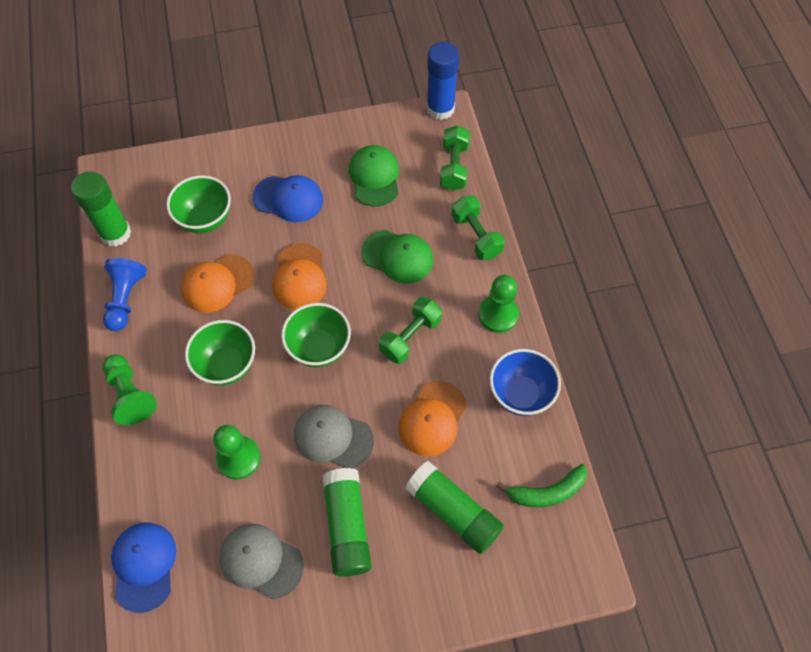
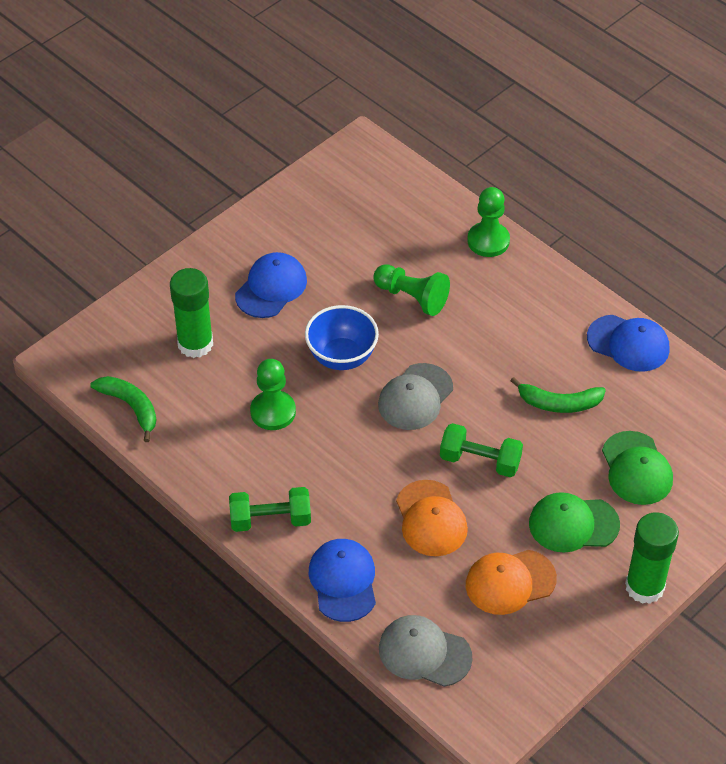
blue cap: [111,523,176,613] [253,175,323,222] = 2 -> [235,252,307,318] [309,539,376,622] [587,315,669,372] = 3
blue glue stick: [426,42,459,120] = 1 -> none = 0
blue pawn: [103,258,147,331] = 1 -> none = 0
green banana: [496,464,587,507] = 1 -> [90,376,156,442] [510,377,606,413] = 2
green bowl: [166,175,231,233] [185,320,255,385] [281,303,351,367] = 3 -> none = 0
green dumbbell: [379,297,442,364] [440,125,470,191] [451,196,505,260] = 3 -> [229,487,311,532] [440,423,523,477] = 2
green glue stick: [71,171,131,247] [322,468,372,577] [405,461,504,554] = 3 -> [170,268,213,358] [625,512,679,604] = 2
orange cap: [181,254,254,313] [272,243,327,309] [399,381,467,456] = 3 -> [396,480,468,556] [466,550,557,615] = 2

